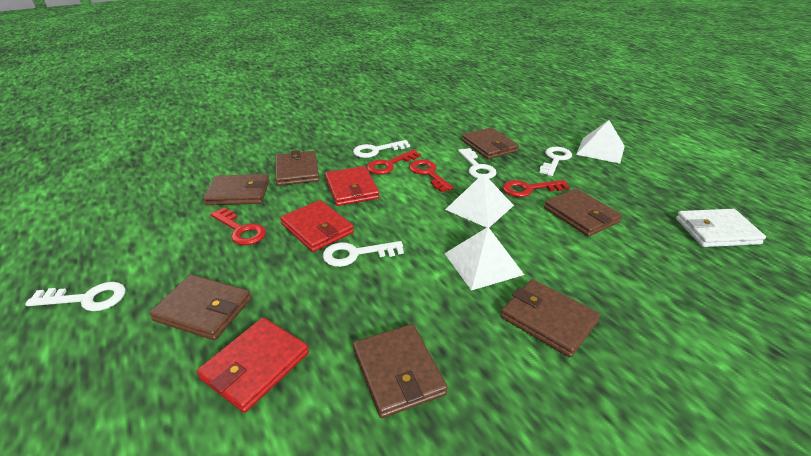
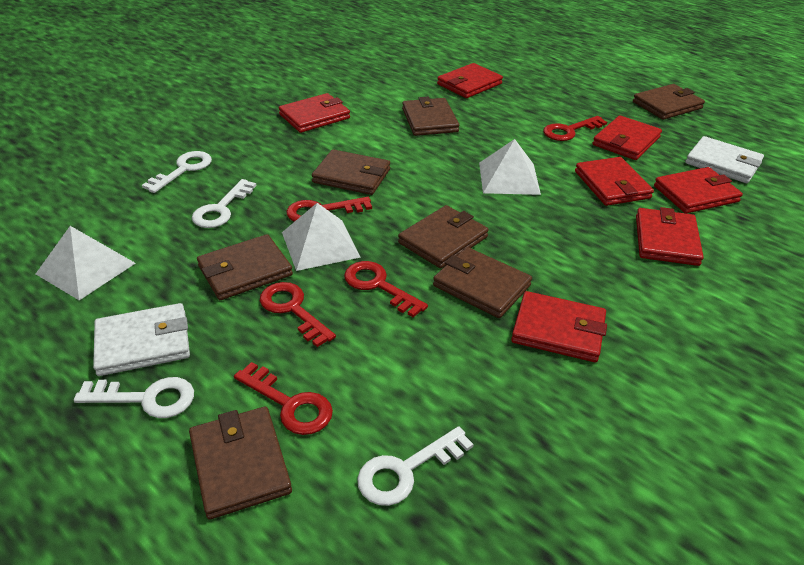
red key: [210,208,266,245] [367,150,421,174] [409,160,454,192] [503,180,569,197] = 4 -> [234,362,333,435] [260,282,336,347] [286,197,372,222] [344,261,428,318] [543,116,607,141] = 5
red wallet: [197,317,309,413] [280,200,354,252] [325,166,380,206] = 3 -> [279,93,350,133] [437,63,503,98] [511,291,607,362] [575,157,654,206] [593,116,662,160] [636,207,704,266] [654,167,743,214] = 7
white key: [25,282,126,311] [323,241,404,267] [353,140,410,158] [458,148,497,179] [539,147,572,176] = 5 -> [74,377,194,418] [142,151,212,193] [192,179,256,228] [357,426,474,506] = 4
white wallet: [676,209,766,247] = 1 -> [93,303,190,376] [685,136,764,183] = 2

